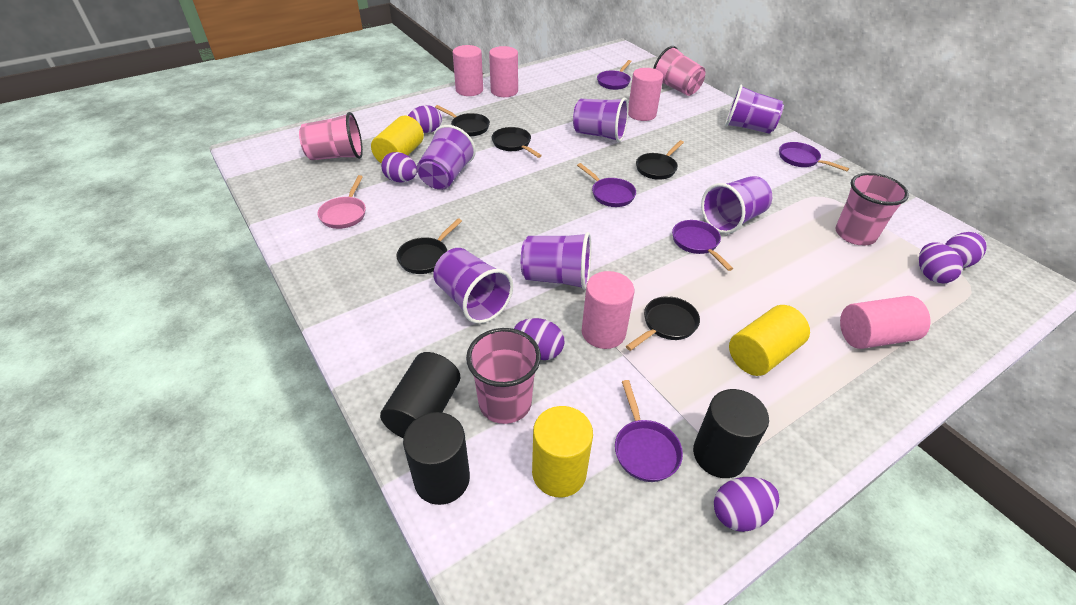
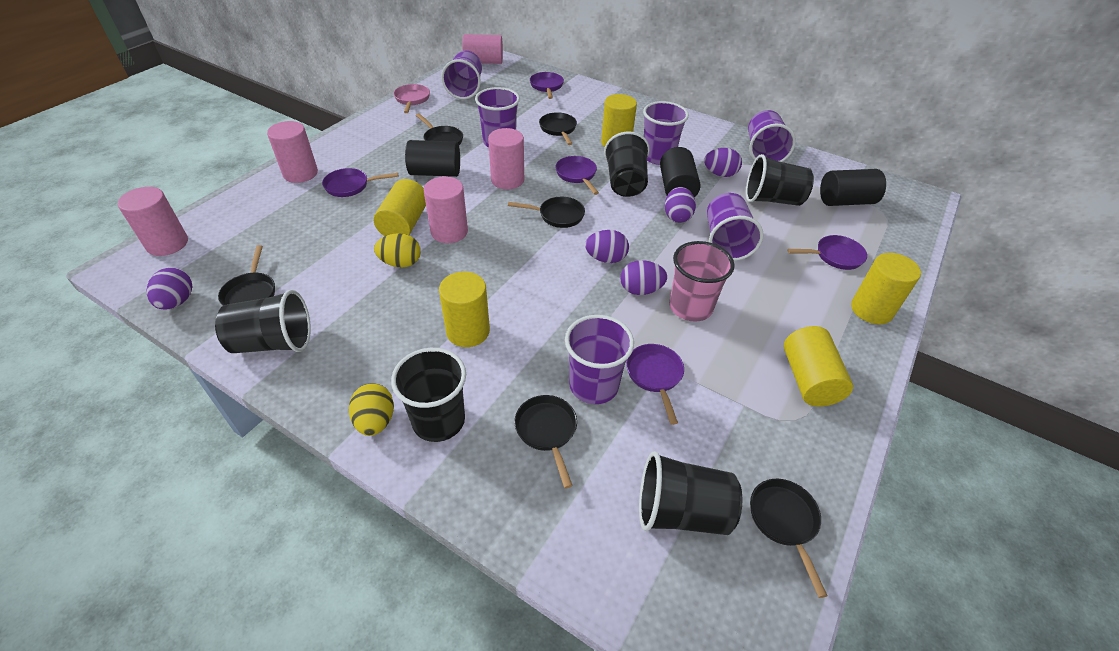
black cup: none = 0 -> [215,290,311,353] [391,348,466,442] [604,132,650,197] [639,451,742,535] [746,154,814,206] = 5
black pan: [396,218,462,274] [435,105,490,136] [492,127,542,158] [626,296,700,351] [636,140,684,180] = 5 -> [218,245,275,306] [416,113,463,145] [508,197,585,228] [514,395,577,488] [539,112,577,145] [750,479,827,598] = 6
pink cup: [299,112,363,160] [466,328,541,424] [653,46,705,96] [835,173,909,245] = 4 -> [669,241,735,322] = 1
purple egg: [381,152,417,182] [408,105,442,133] [514,318,564,360] [714,477,779,532] [919,242,963,283] [945,232,987,268] = 6 -> [147,268,192,310] [585,230,629,263] [620,260,667,295] [665,187,696,223] [704,148,742,177] = 5
yellow cylinder: [371,116,424,163] [532,406,593,498] [729,305,810,376] = 3 -> [374,179,426,236] [439,271,490,347] [601,94,637,147] [784,326,853,407] [851,253,921,324] = 5
yellow egg: none = 0 -> [349,383,394,436] [374,233,421,267] = 2

